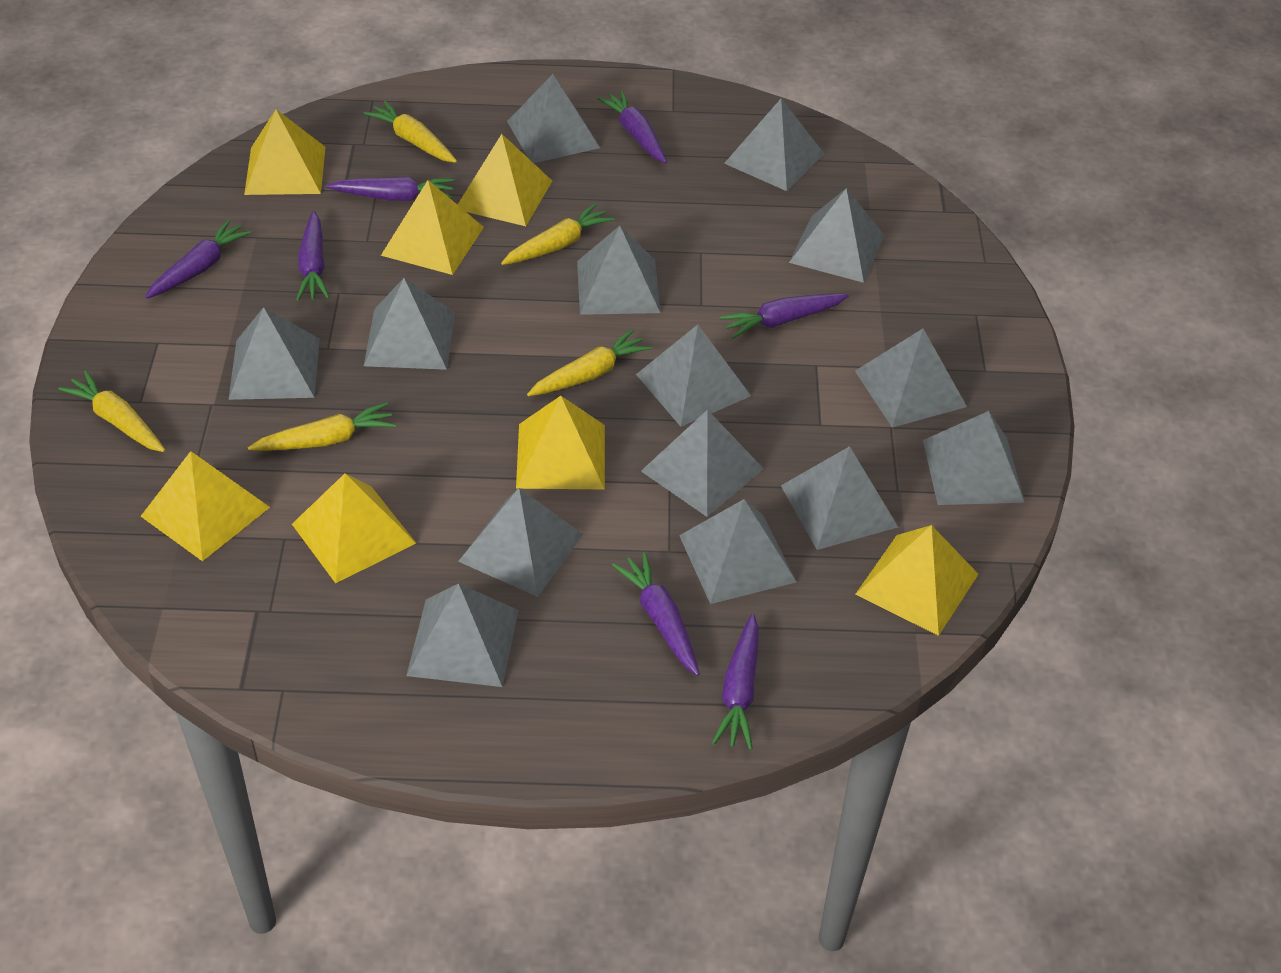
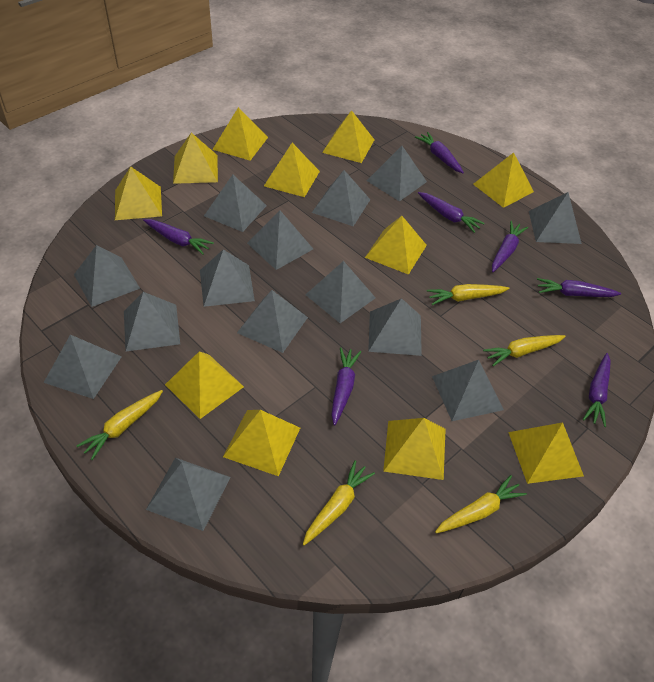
yellow pyramid: [141,451,270,561] [244,109,325,195] [292,473,416,583] [381,180,484,275] [458,134,552,226] [516,396,605,490] [855,525,979,636] = 7 -> [115,166,162,220] [165,351,244,419] [173,133,218,184] [212,107,268,160] [223,410,300,476] [264,143,320,197] [322,110,374,163] [365,216,427,275] [383,418,446,480] [473,153,534,208] [508,422,584,484] = 11

